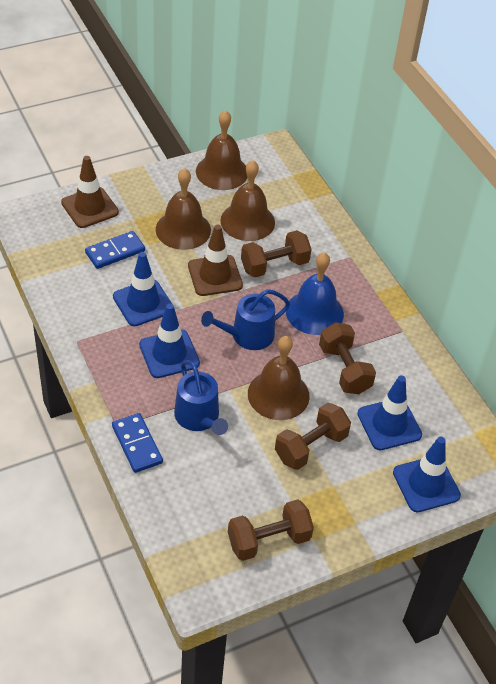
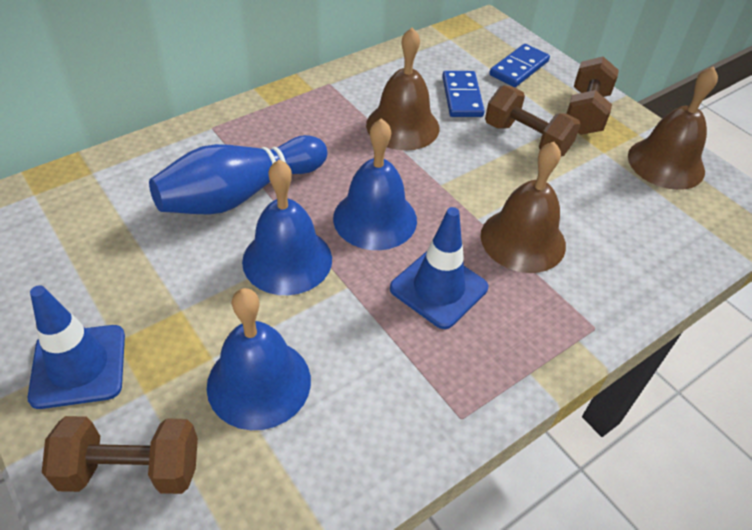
blue bell: [286,252,344,335] = 1 -> [207,288,311,430] [242,160,332,295] [333,118,417,250] = 3
blue bowling pin: none = 0 -> [149,135,327,214] = 1
blue traffic cone: [113,252,172,326] [139,303,200,378] [357,375,422,450] [393,436,461,512] = 4 -> [28,285,125,409] [390,207,488,329] = 2
blue watering can: [174,360,228,435] [201,289,290,350] = 2 -> none = 0
brown bell: [156,168,211,250] [196,110,248,190] [221,160,275,241] [248,336,310,420] = 4 -> [366,28,439,151] [481,142,566,273] [628,66,718,190] = 3
brown dumbbell: [228,499,314,561] [241,230,312,278] [275,403,351,470] [319,322,376,394] = 4 -> [42,416,198,494] [485,85,581,157] [566,56,619,135] = 3
brown traffic cone: [61,156,119,228] [188,225,243,296] = 2 -> none = 0

